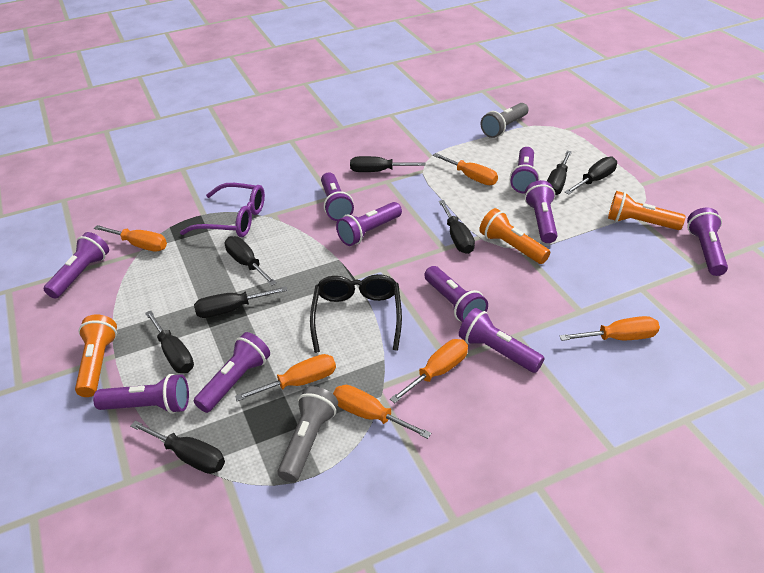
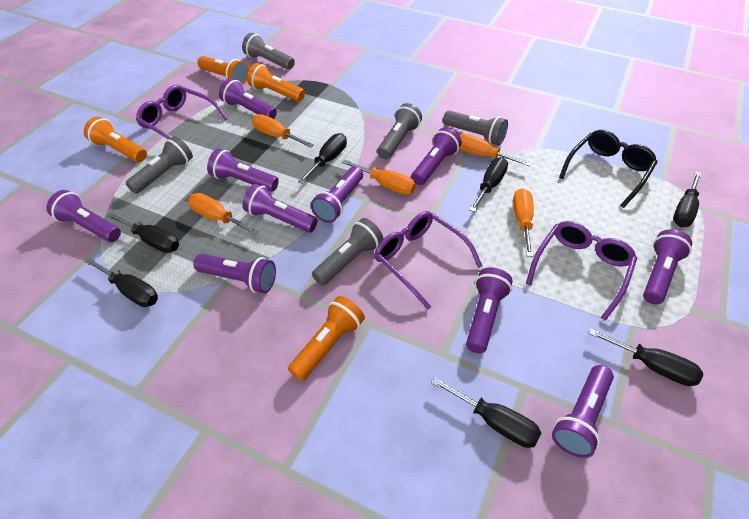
black screwdriver: [130,421,225,474] [145,311,194,373] [194,286,288,318] [225,236,277,286] [350,156,425,172] [439,200,475,254] [547,151,572,195] [564,157,617,195] = 8 -> [84,257,158,307] [106,212,179,253] [298,133,347,184] [431,377,541,448] [469,157,508,212] [588,328,703,386] [673,172,702,227] = 7
grey flashlight: [278,386,338,483] [481,103,529,138] = 2 -> [126,136,193,194] [242,33,295,70] [312,218,383,286] [377,103,422,159] [443,110,508,146] = 5
orange flashlight: [75,315,117,397] [479,208,550,264] [608,191,686,230] = 3 -> [84,117,147,162] [197,56,249,85] [247,63,305,102] [288,296,365,381] = 4
orange screwdriver: [94,225,167,251] [235,354,336,401] [333,385,431,439] [390,339,468,403] [433,153,498,185] [559,316,660,341] = 6 -> [188,193,259,235] [252,114,314,148] [342,159,416,195] [459,134,532,167] [513,188,534,257] = 5
purple glasses: [180,183,265,237] = 1 -> [136,85,228,139] [374,211,482,310] [526,221,637,321] = 3

